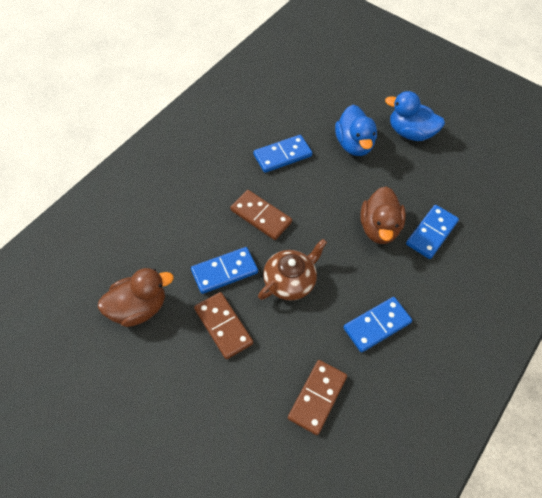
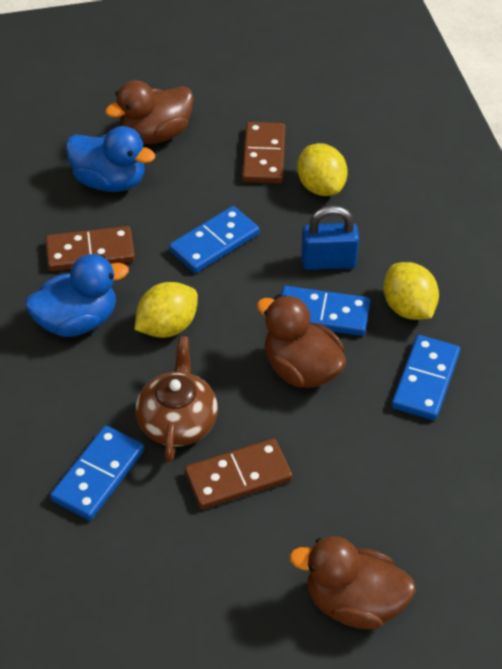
blue padlock: none = 0 -> [301,205,359,270] = 1
brown duck: [98,268,173,327] [360,186,406,244] = 2 -> [105,80,194,144] [257,295,346,388] [289,536,416,629] = 3
yellow lemon: none = 0 -> [134,282,198,338] [297,143,348,196] [383,262,439,320] = 3

